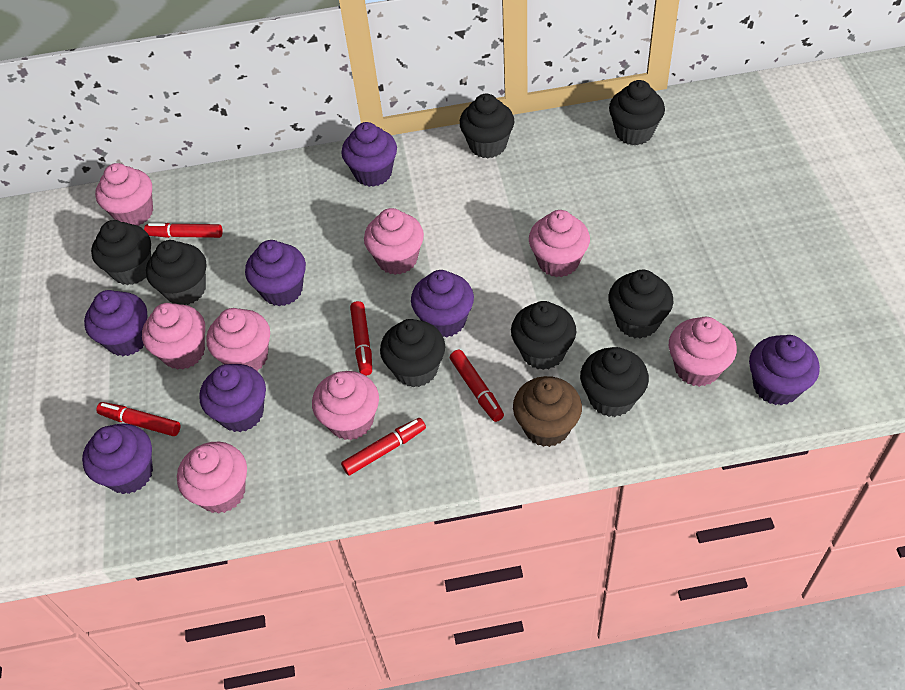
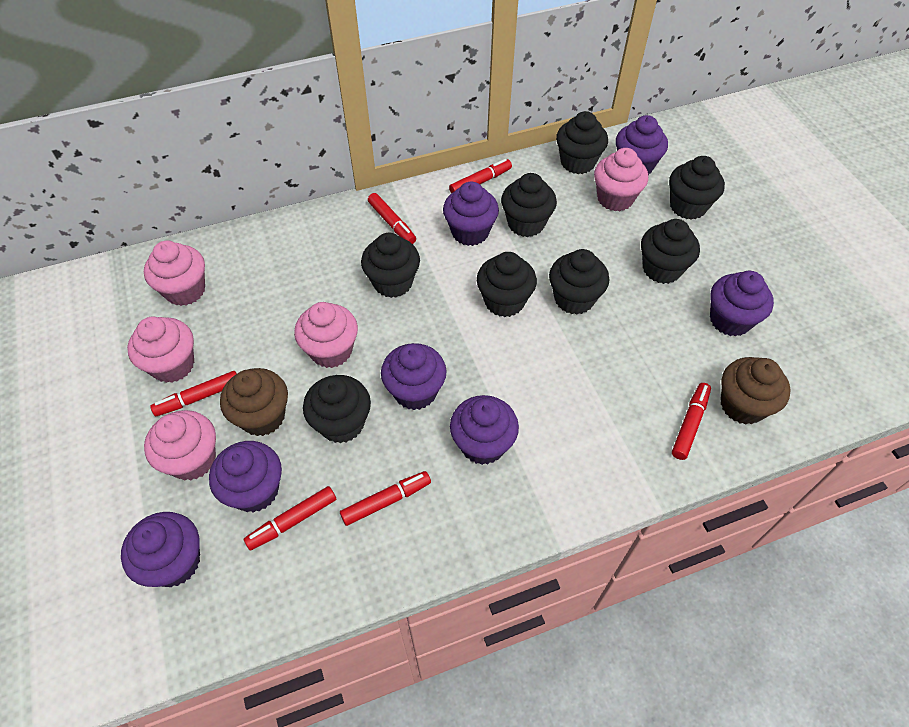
brown cupcake: [513,376,582,447] = 1 -> [220,368,288,436] [721,357,791,425] = 2
pink cupcake: [95,163,153,226] [142,303,205,370] [177,442,247,514] [206,308,270,371] [312,371,379,440] [364,208,424,275] [529,210,590,277] [669,317,737,387] = 8 -> [127,316,194,383] [144,241,205,306] [144,410,216,480] [294,302,358,368] [594,148,648,211] = 5
red marker: [96,402,180,436] [144,223,223,238] [341,418,426,476] [350,301,372,376] [450,350,504,422] = 5 -> [150,371,237,416] [244,486,336,551] [340,471,431,526] [368,193,416,244] [449,159,512,193] [672,383,711,460] = 6

